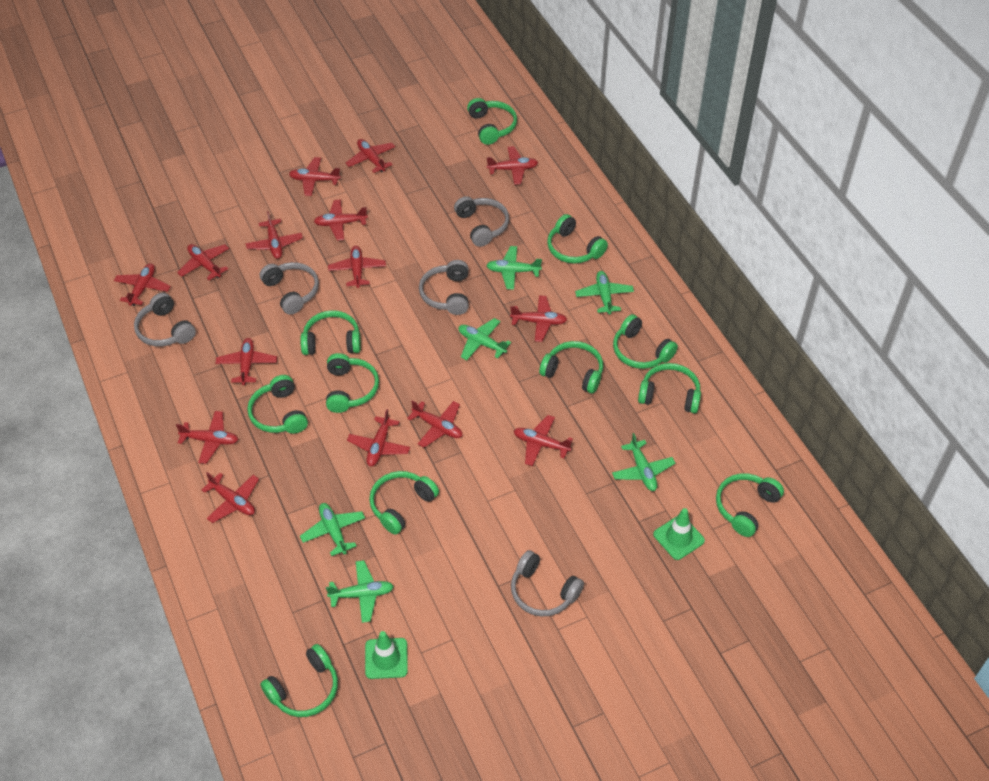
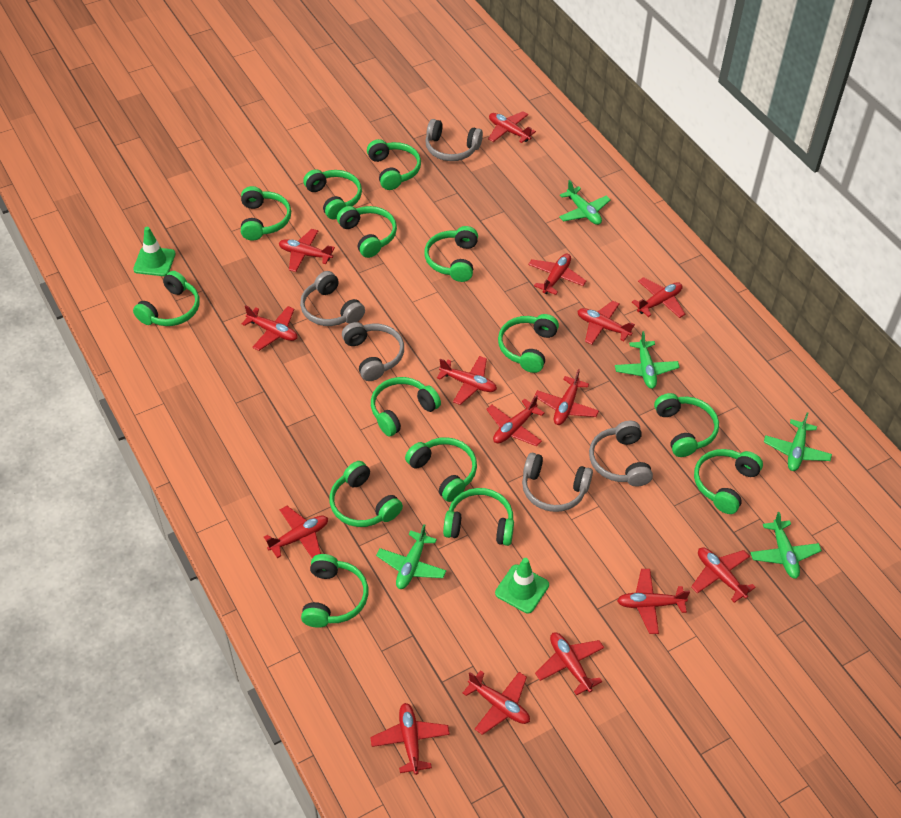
green headphones: [247,375,308,434] [260,644,338,717] [300,310,361,355] [326,353,379,413] [369,471,439,535] [467,98,517,145] [539,341,603,394] [547,214,608,264] [613,314,678,369] [638,363,701,414] [716,473,784,537] = 11 -> [133,271,200,326] [241,186,291,241] [301,554,368,628] [303,169,362,220] [329,461,403,527] [337,206,397,258] [367,139,421,190] [371,377,441,436] [405,437,477,502] [424,226,478,282] [443,488,514,546] [498,314,559,373] [654,393,719,457] [694,449,763,514] = 14
green plane: [300,503,365,556] [326,560,394,623] [458,318,511,360] [486,246,542,290] [575,271,634,314] [612,433,675,491] = 6 -> [376,524,446,589] [559,180,611,225] [615,331,680,389] [750,512,822,579] [764,412,832,471] = 5

